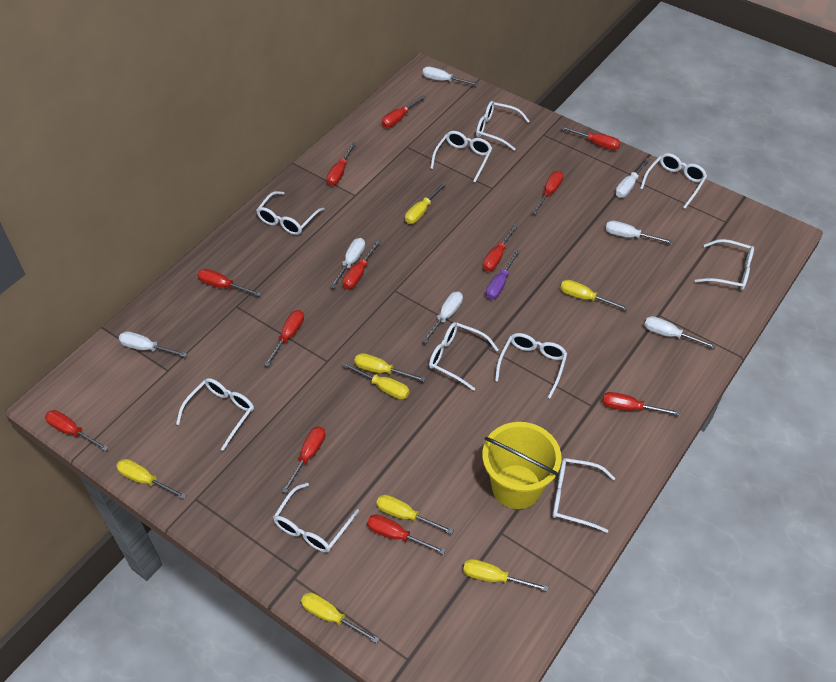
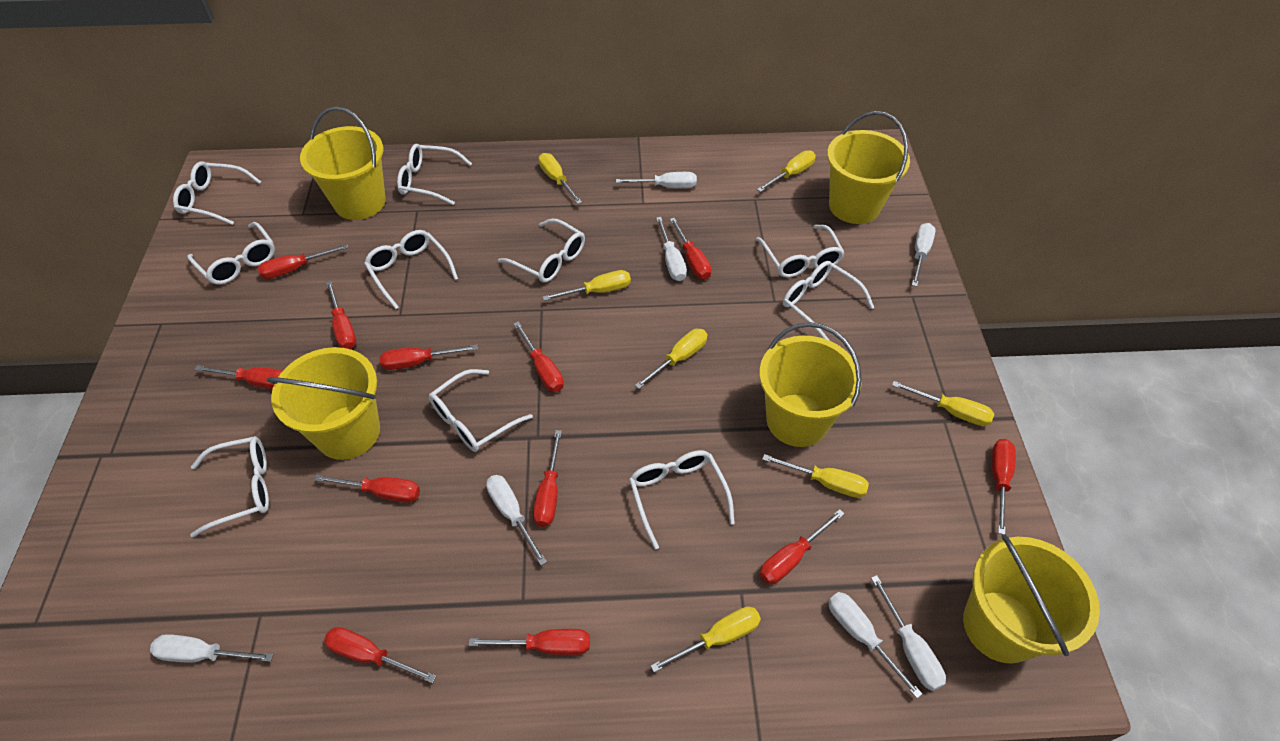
purple screwdriver: [486,250,520,300] = 1 -> none = 0
yellow bucket: [482,422,562,509] = 1 -> [267,347,380,460] [300,107,386,220] [759,322,862,447] [827,111,910,224] [963,534,1100,663] = 5
yellow screwdriver: [116,459,186,499] [301,593,379,644] [342,363,410,399] [354,353,426,382] [376,495,454,534] [405,182,446,224] [463,559,549,592] [560,280,629,310] = 8 -> [538,153,582,204] [542,270,631,301] [635,329,708,389] [650,607,761,672] [757,150,816,192] [762,454,869,498] [892,381,994,426] = 7

